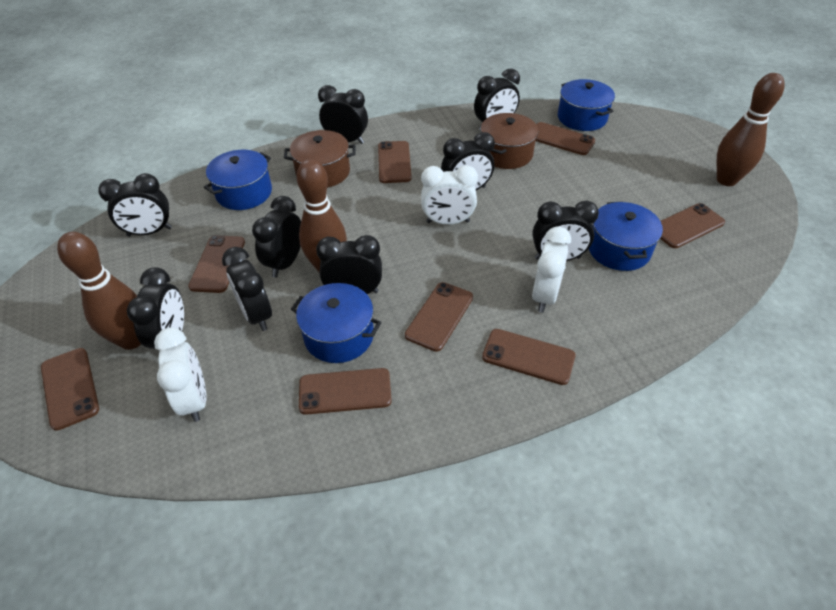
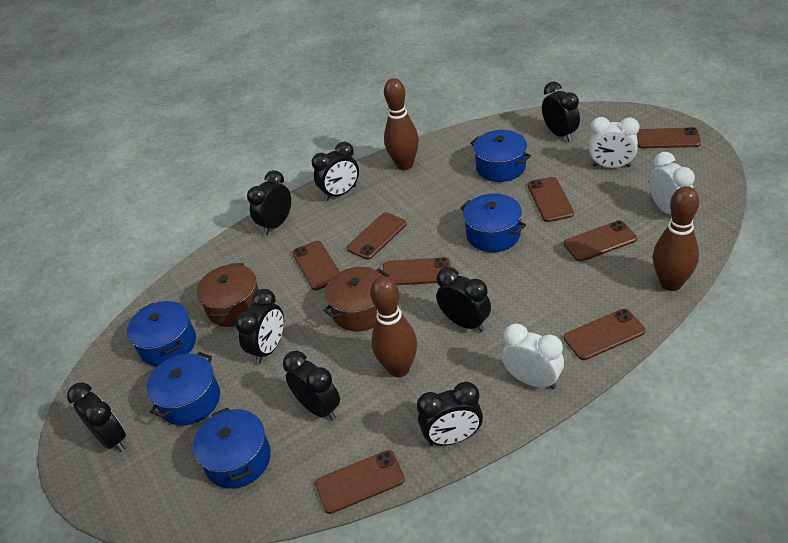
black clock: [98,173,172,237] [127,267,184,349] [222,247,272,331] [252,196,301,278] [316,235,382,294] [318,85,368,144] [441,132,495,190] [474,69,520,130] [532,201,599,261] = 9 -> [67,383,126,452] [235,289,284,364] [247,170,291,235] [283,351,340,421] [312,142,359,201] [417,382,483,446] [436,267,491,332] [542,81,580,142] = 8
blue pot: [204,150,272,210] [291,283,381,363] [558,79,615,131] [589,202,663,271] = 4 -> [127,301,196,367] [147,352,220,426] [193,408,271,489] [460,193,526,252] [470,130,531,182] = 5

